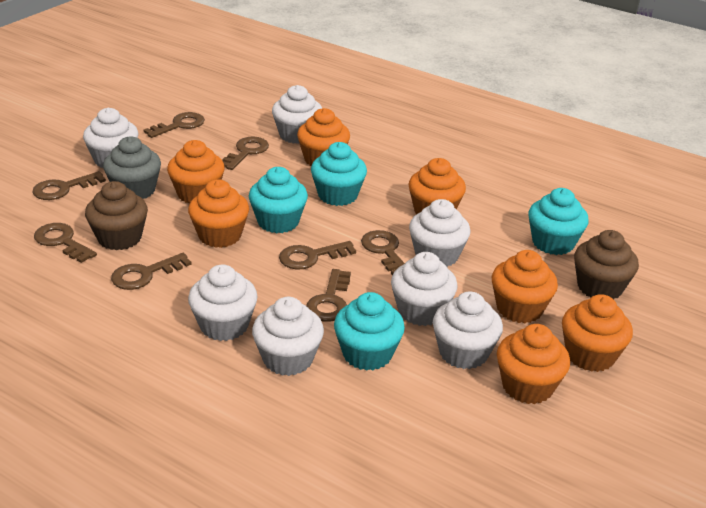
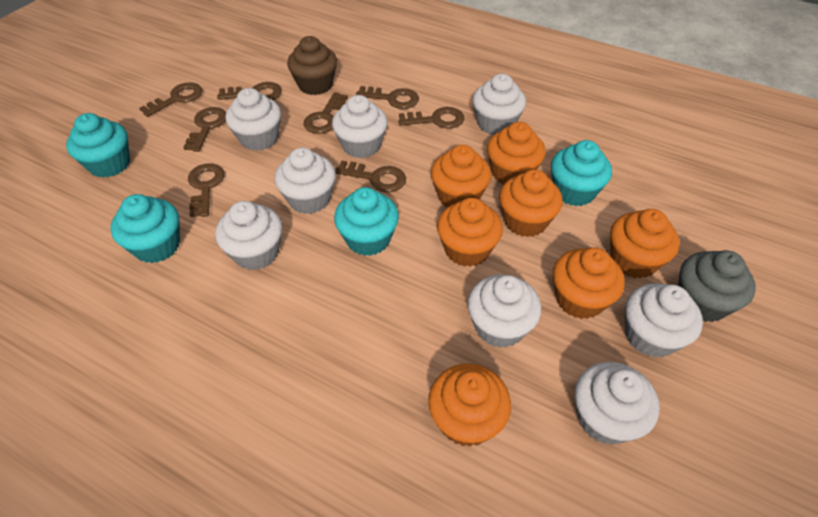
brown cupcake: [85,181,148,250] [574,230,639,300] = 2 -> [287,36,337,95] = 1
white cupcake: [83,108,139,168] [188,265,258,341] [252,297,324,376] [272,85,322,144] [391,252,458,326] [409,199,470,267] [433,291,503,369] = 7 -> [215,201,282,270] [225,88,281,151] [275,147,336,214] [332,95,388,158] [468,275,541,348] [473,74,526,135] [575,362,660,445] [625,283,703,358] = 8

